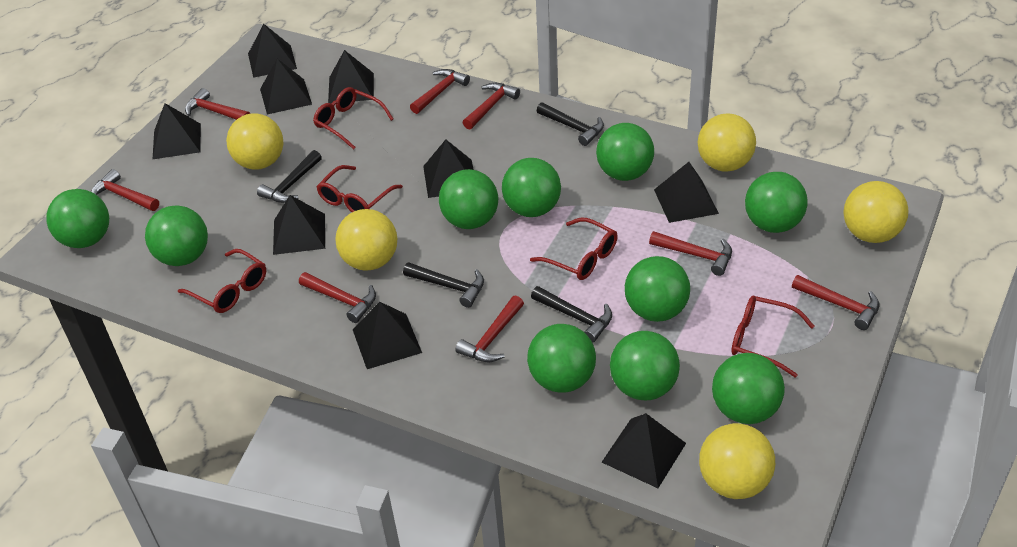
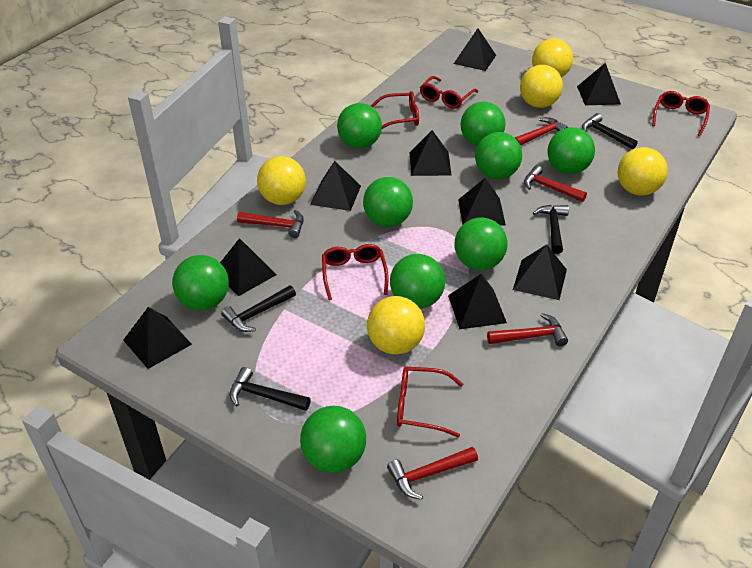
green ball: [46,189,109,248] [145,205,208,266] [439,169,498,229] [502,158,561,217] [527,324,596,393] [596,123,654,181] [610,331,680,400] [625,256,690,322] [712,353,785,424] [745,172,808,233] = 10 -> [172,255,229,310] [300,406,366,473] [337,103,382,149] [363,177,413,227] [390,254,445,309] [455,217,508,270] [461,101,506,146] [475,132,522,179] [548,127,595,174] = 9
red hammer: [91,169,159,211] [185,88,250,120] [299,272,376,323] [410,69,470,114] [455,295,524,362] [463,83,520,130] [649,231,732,276] [792,275,879,330] = 8 -> [237,210,304,238] [387,447,478,500] [487,313,568,346] [515,117,569,146] [524,165,587,202] = 5

